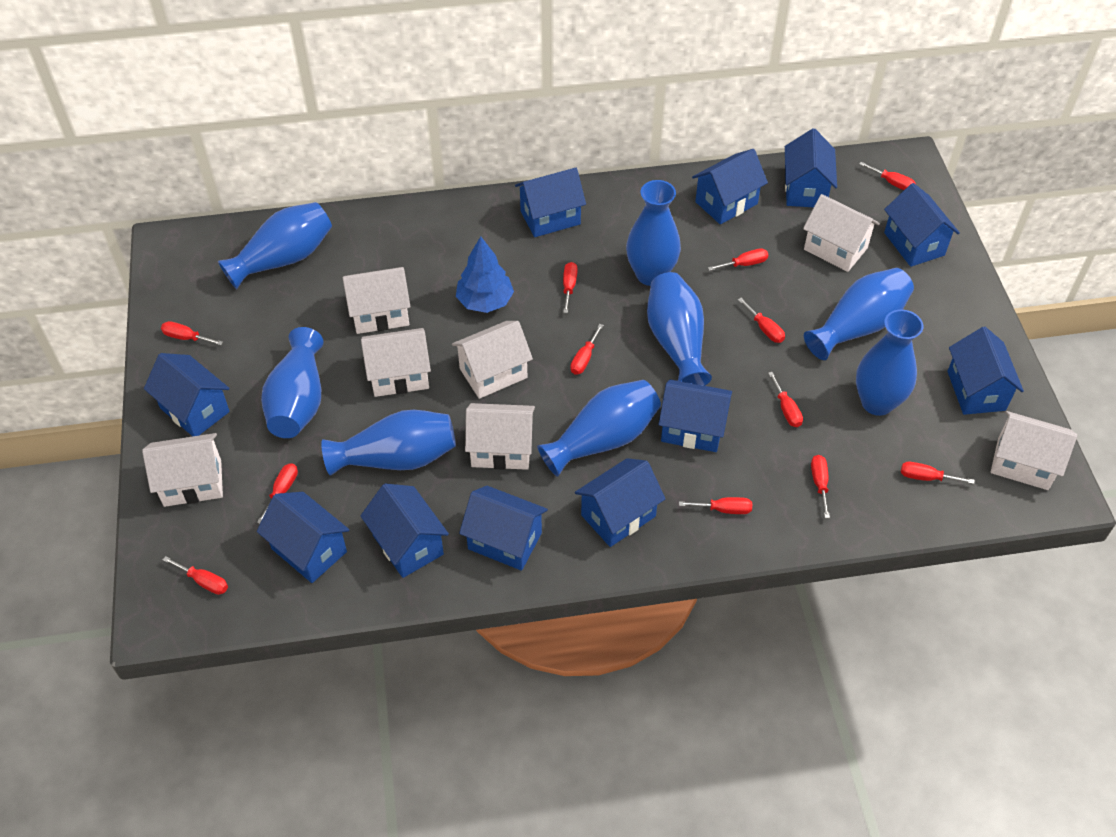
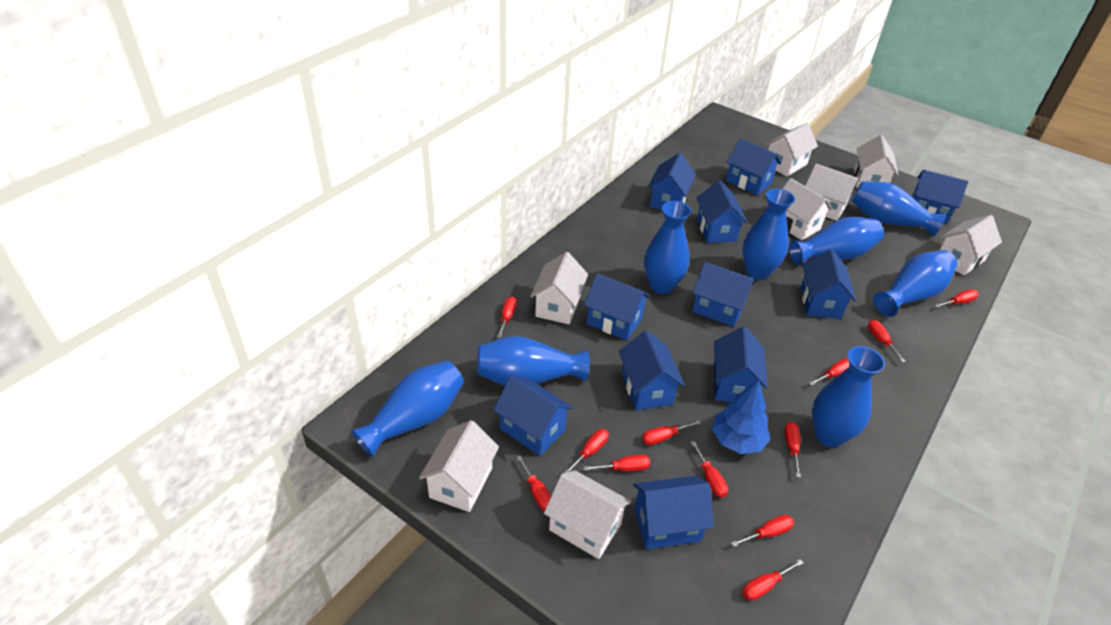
white house: [142,433,223,507] [343,267,411,334] [361,328,431,397] [452,321,533,399] [465,403,535,470] [803,194,880,272] [991,411,1077,490] = 7 -> [419,420,499,512] [530,252,588,324] [544,471,631,559] [765,123,818,176] [782,178,832,240] [805,164,858,221] [854,135,899,188] [940,215,1002,275] = 8

